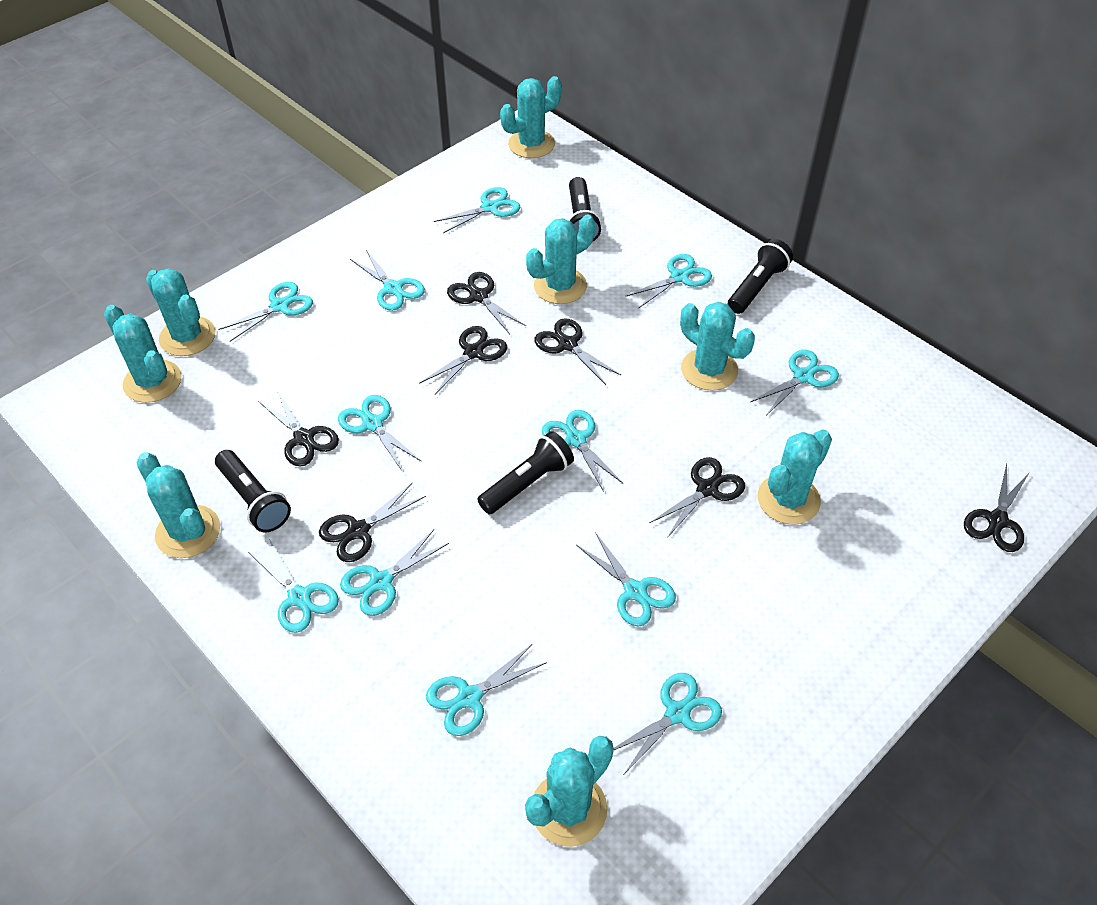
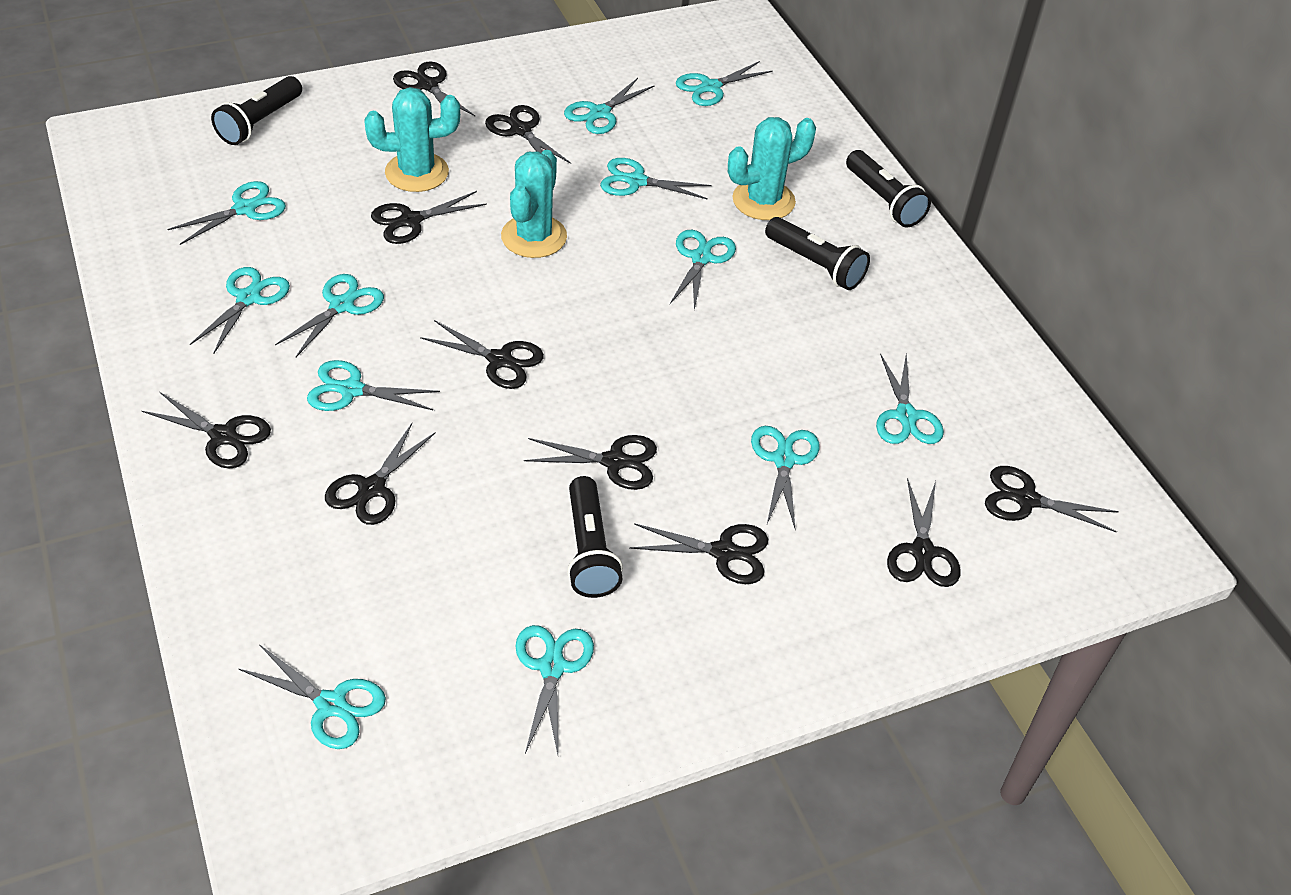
black scissors: [258,392,339,466] [319,483,426,562] [419,326,507,394] [447,272,526,334] [534,318,621,385] [650,457,745,538] [964,464,1030,552] = 7 -> [142,392,271,469] [325,423,436,525] [371,191,487,244] [393,62,475,116] [420,320,544,389] [485,105,571,164] [524,435,657,490] [629,523,768,584] [887,478,960,587] [985,466,1119,533] = 10
turquoise cactus: [104,305,182,403] [136,452,220,558] [146,268,215,356] [500,76,562,158] [525,736,614,847] [526,215,595,304] [680,302,755,391] [758,429,832,525] = 8 -> [364,87,460,192] [501,150,567,258] [728,117,816,220] = 3

